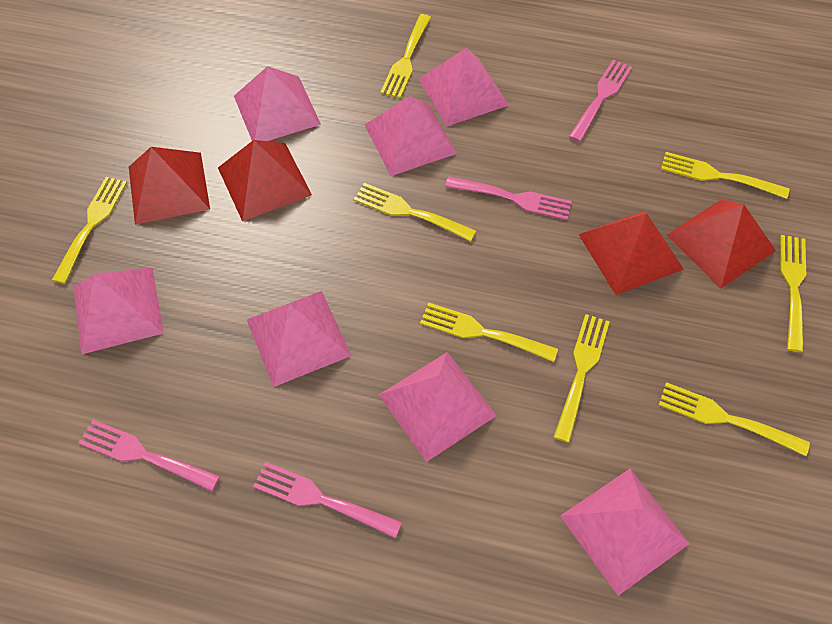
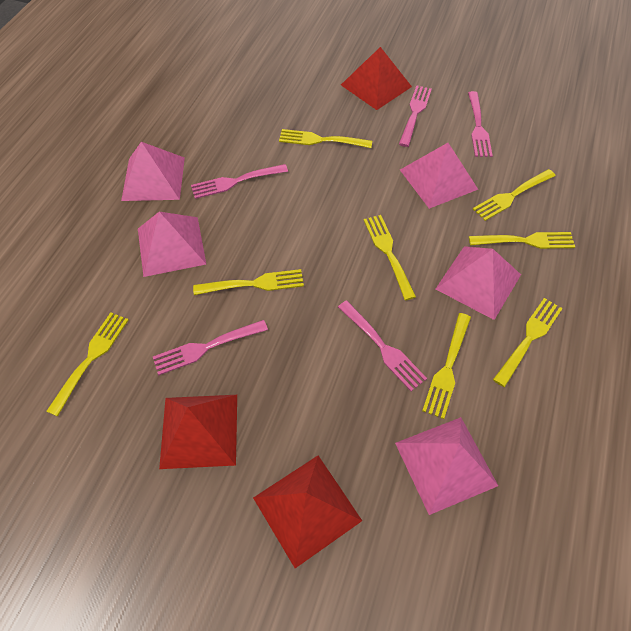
pink fork: [78,420,220,491] [253,462,402,538] [445,176,572,220] [568,60,632,142] = 4 -> [153,320,268,375] [191,164,288,199] [338,300,427,391] [399,85,432,147] [468,91,493,157] = 5
pink pyramid: [73,267,164,354] [234,66,321,141] [247,291,351,387] [365,96,457,176] [379,352,497,462] [418,48,509,127] [560,469,690,596] = 7 -> [121,142,185,201] [138,212,206,277] [395,417,498,515] [400,143,478,209] [436,246,521,320] = 5
red pyramid: [129,147,210,225] [218,140,312,221] [578,211,684,295] [667,200,776,288] = 4 -> [159,395,237,469] [253,455,362,568] [341,47,412,110] = 3

